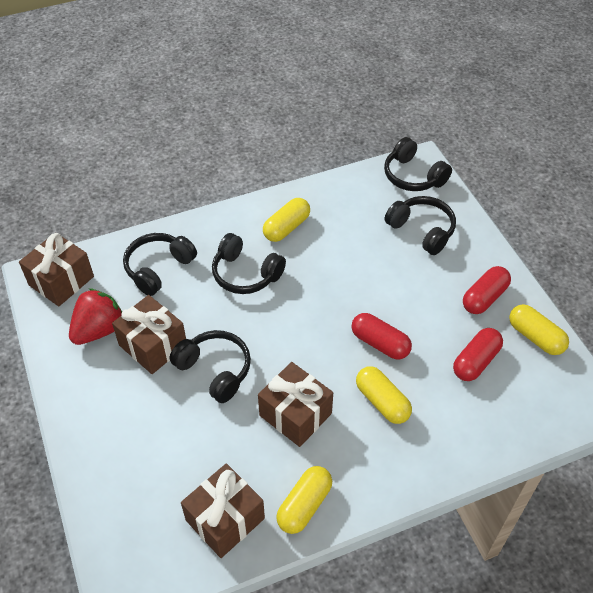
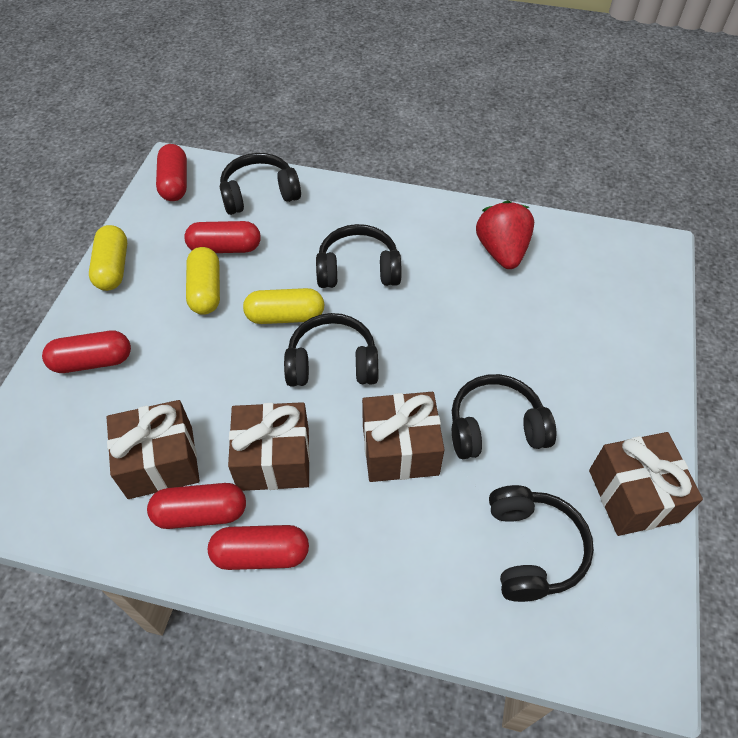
red capsule: [351,313,412,360] [453,328,503,381] [463,266,511,314] = 3 -> [42,331,131,373] [147,483,246,529] [156,144,187,201] [184,221,261,253] [208,525,309,570] = 5
yellow capsule: [263,198,310,242] [276,466,332,534] [356,366,412,424] [509,304,569,355] = 4 -> [89,225,127,291] [186,247,220,315] [243,288,324,324] = 3

